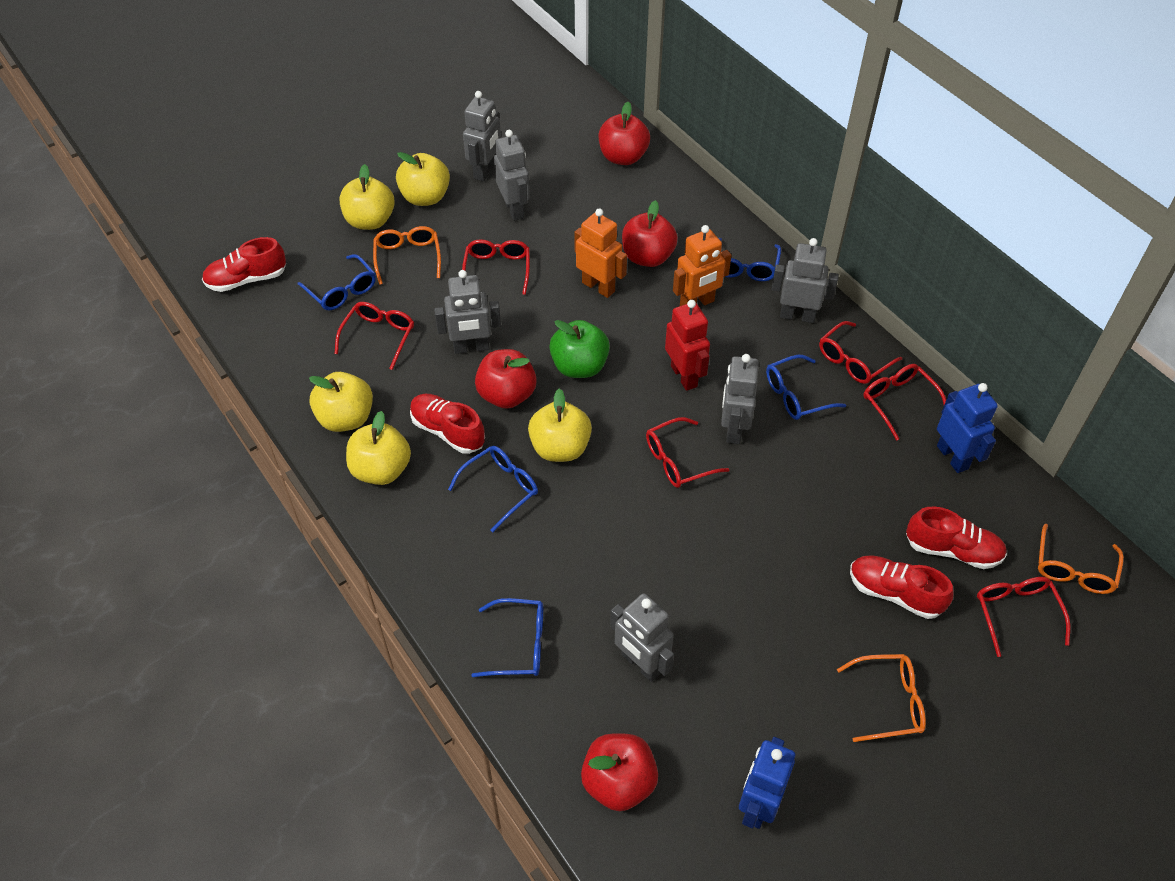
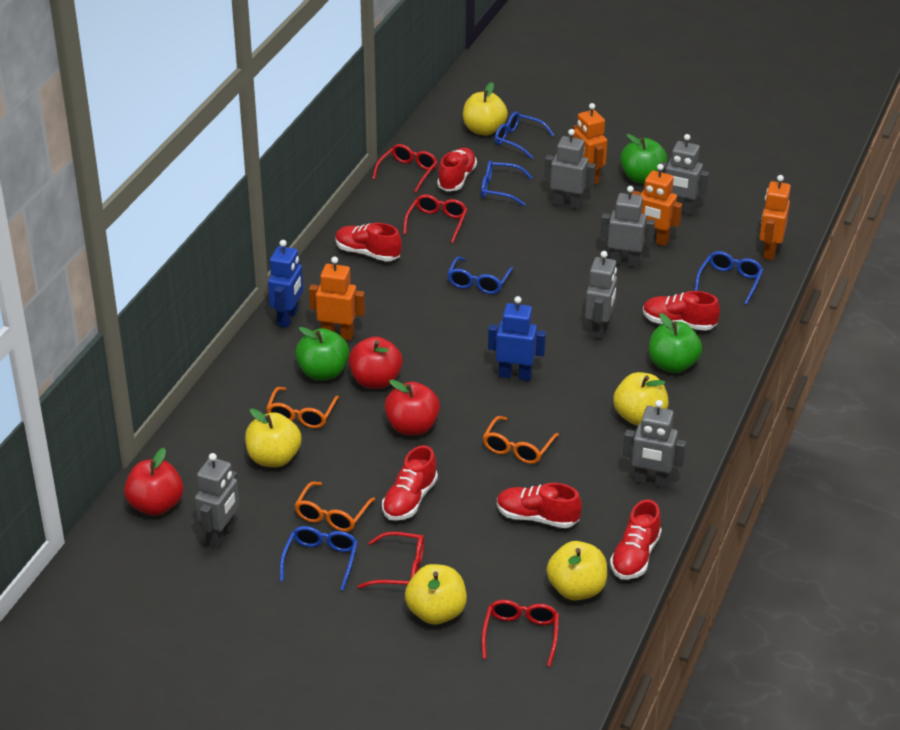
green apple: [549,320,610,378] = 1 -> [295,327,349,380] [620,134,667,183] [649,313,702,373] = 3
orange robot: [574,208,627,298] [673,225,732,306] = 2 -> [309,257,365,340] [573,103,607,185] [632,164,682,246] [759,175,791,260] = 4
red apple: [475,349,537,409] [581,733,658,811] [599,102,650,165] [622,200,678,267] = 4 -> [124,448,183,515] [349,336,403,389] [384,379,440,435] = 3
red glasses: [334,302,414,370] [462,239,530,295] [646,417,730,488] [819,321,902,384] [863,364,946,441] [977,577,1070,657] = 6 -> [358,532,424,589] [372,144,437,192] [403,194,467,243] [482,600,559,667] = 4
red robot: [665,300,710,391] = 1 -> none = 0
red shoe: [202,237,286,292] [410,394,485,454] [850,555,954,619] [906,506,1007,569] = 4 -> [335,223,402,262] [382,445,438,521] [437,148,477,191] [497,483,582,528] [610,500,662,580] [643,291,720,331] = 6

